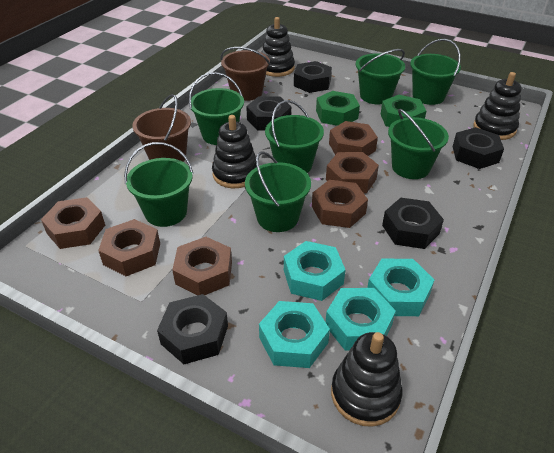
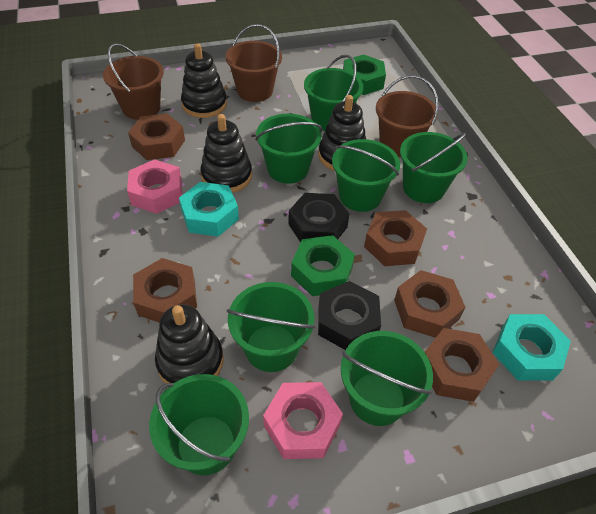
black nut: [157,294,228,364] [246,96,291,130] [294,61,332,93] [382,198,444,249] [453,127,504,169] = 5 -> [288,193,349,242] [318,281,381,350] = 2
brown bucket: [132,94,191,162] [221,47,270,101] = 2 -> [103,43,164,120] [225,24,282,102] [376,76,439,157] = 3
brown nut: [41,197,105,249] [98,219,160,276] [172,237,232,295] [312,180,368,228] [326,152,379,193] [329,121,378,156] = 6 -> [128,113,185,160] [133,258,197,323] [364,210,427,266] [394,270,465,338] [425,328,499,402] = 5
pink nut: none = 0 -> [127,159,182,214] [263,382,343,459] = 2
turquoise nut: [259,301,330,368] [284,241,345,301] [325,288,396,350] [367,259,434,316] = 4 -> [179,182,239,237] [493,314,571,381] = 2

